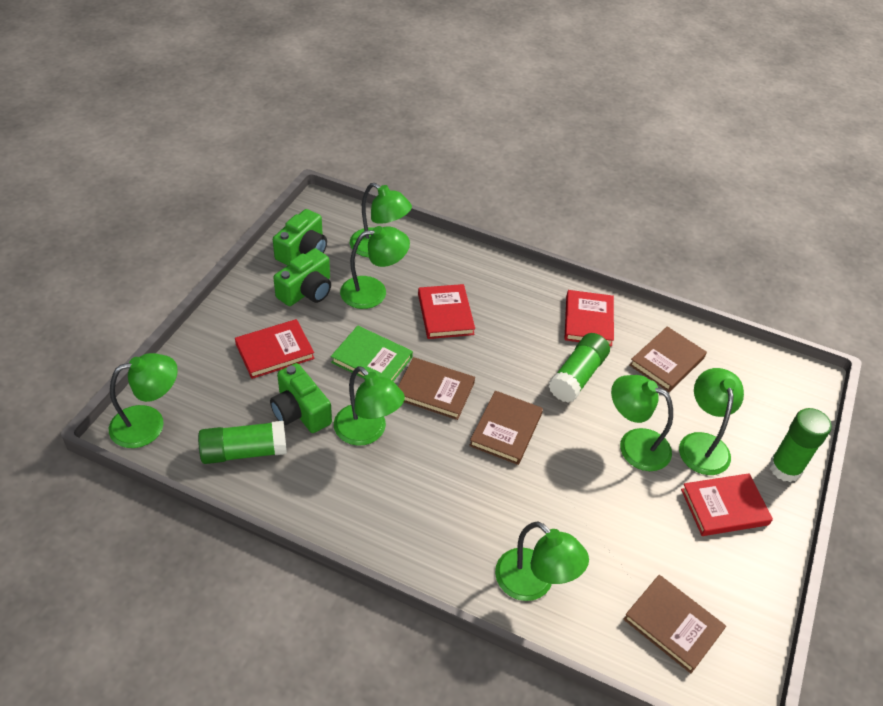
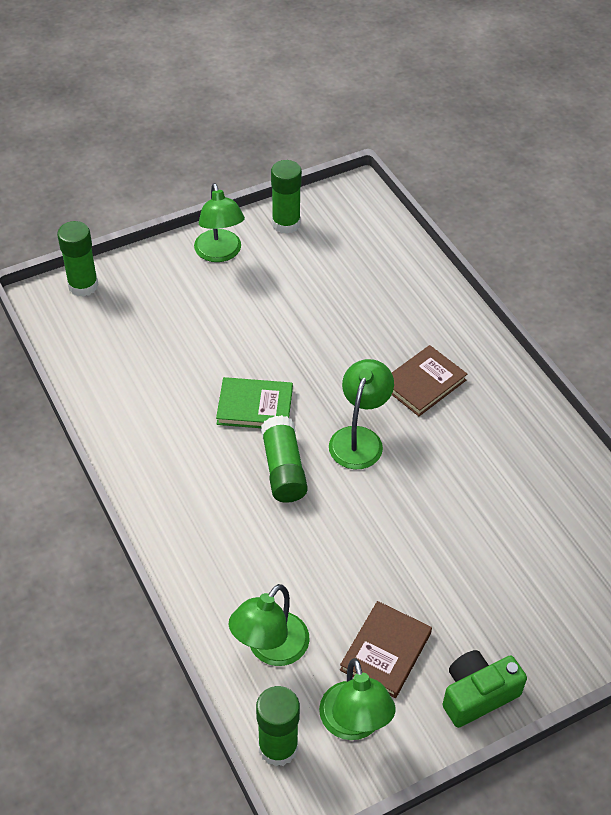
brown book: [398,357,475,420] [469,391,543,465] [623,575,726,674] [629,326,707,392] = 4 -> [340,601,432,698] [392,345,467,416] = 2
green camera: [270,363,332,433] [273,209,327,266] [273,248,331,306] = 3 -> [442,650,527,728] = 1
green glue stick: [198,421,287,464] [549,333,610,403] [769,408,831,482] = 3 -> [57,221,99,297] [256,686,300,767] [261,415,308,503] [271,160,302,234] = 4
green lamp: [109,353,178,448] [334,366,405,446] [340,226,410,309] [350,183,412,258] [495,521,589,601] [611,375,673,471] [679,368,744,475] = 7 -> [194,183,245,262] [229,584,310,666] [319,658,396,740] [329,359,394,469] = 4
red book: [235,319,315,379] [418,284,475,339] [564,290,614,346] [681,473,773,536] = 4 -> none = 0

